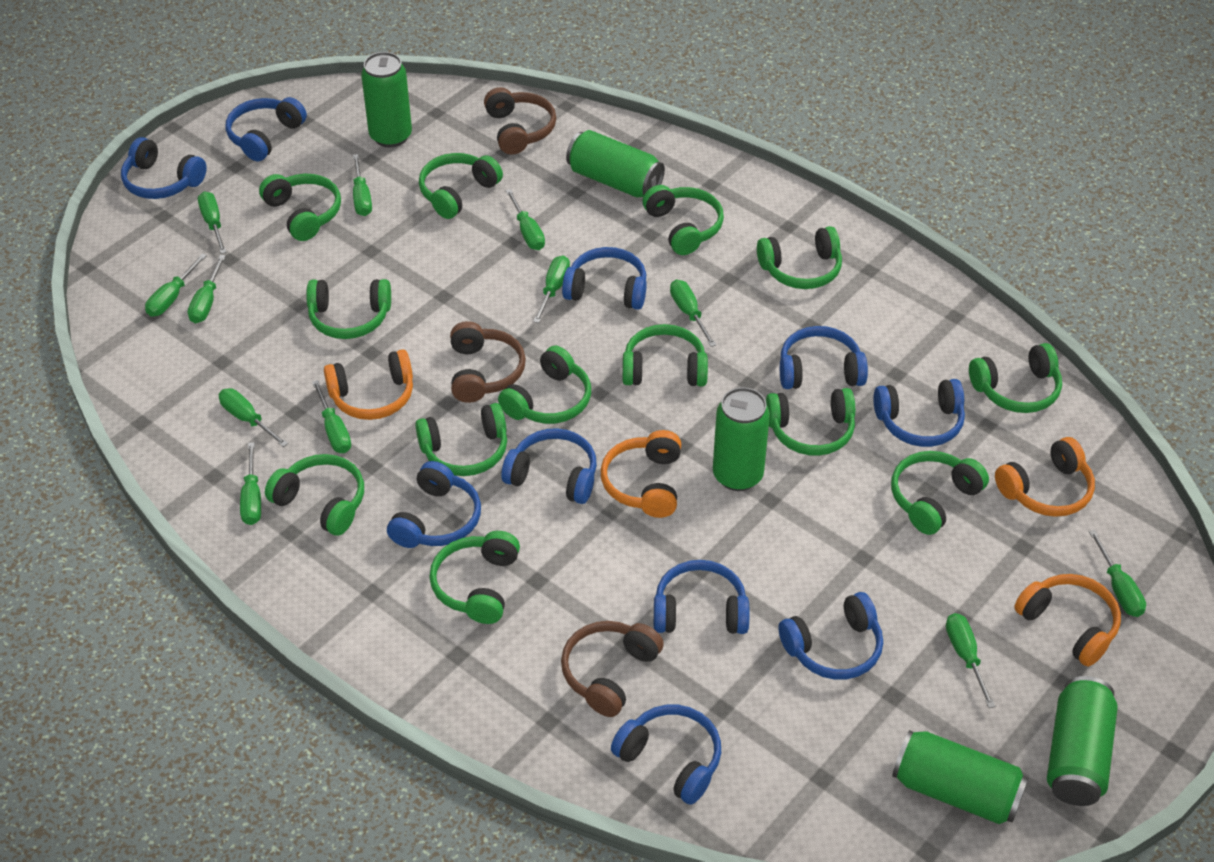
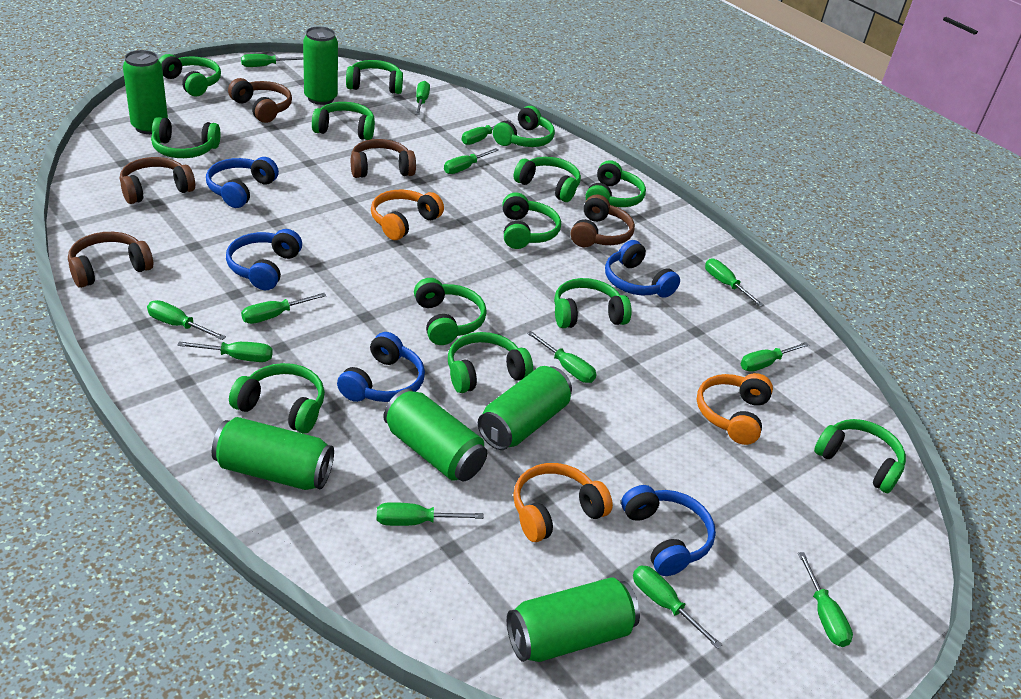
blue headphones: [121,137,207,199] [226,97,307,161] [387,461,481,548] [501,428,597,504] [562,247,647,310] [611,705,721,805] [654,560,749,634] [778,592,883,680] [780,326,868,389] [873,379,965,447] = 10 -> [206,157,279,208] [226,229,302,290] [337,332,425,402] [605,240,680,298] [621,485,716,576] = 5
brown headphones: [450,321,526,403] [484,87,556,155] [561,621,664,717] = 3 -> [68,232,153,288] [120,157,195,204] [228,78,292,123] [351,139,416,178] [571,195,635,247] = 5
green can: [361,52,412,148] [566,130,665,197] [713,387,770,491] [892,730,1029,824] [1047,676,1118,806] = 5 -> [123,50,168,134] [212,417,334,490] [303,26,338,105] [383,389,487,481] [478,366,572,450] [507,577,640,662] = 6
green screwdriver: [145,253,207,317] [188,255,226,324] [198,192,227,254] [219,388,288,447] [240,442,261,525] [312,380,351,453] [353,154,372,216] [506,189,545,250] [533,255,570,323] [670,280,716,347] [946,613,995,708] [1089,530,1146,617] = 12 -> [147,300,226,340] [177,341,273,362] [241,54,303,67] [241,293,326,324] [377,502,484,526] [415,81,430,115] [444,148,499,174] [462,120,511,145] [527,331,597,383] [633,565,722,649] [705,258,764,306] [741,342,809,372] [798,552,853,647] = 13
orange headphones: [324,349,413,420] [600,430,681,518] [995,437,1095,517] [1014,574,1121,667] = 4 -> [371,190,444,240] [513,463,613,542] [697,373,773,445] = 3

